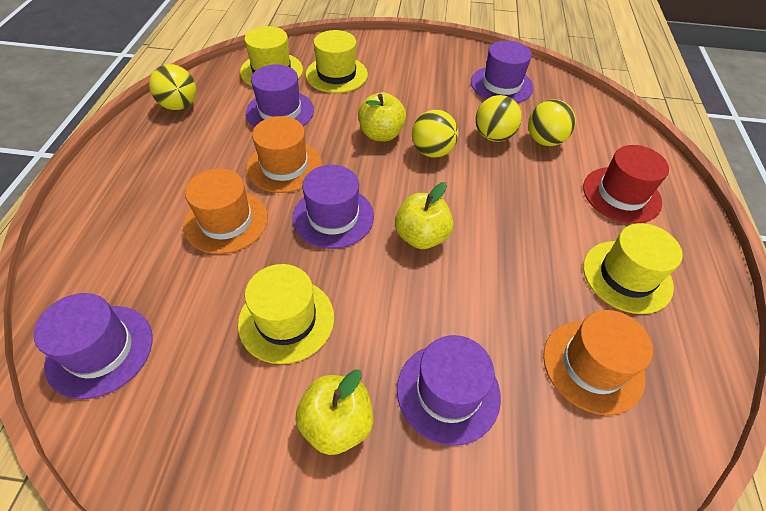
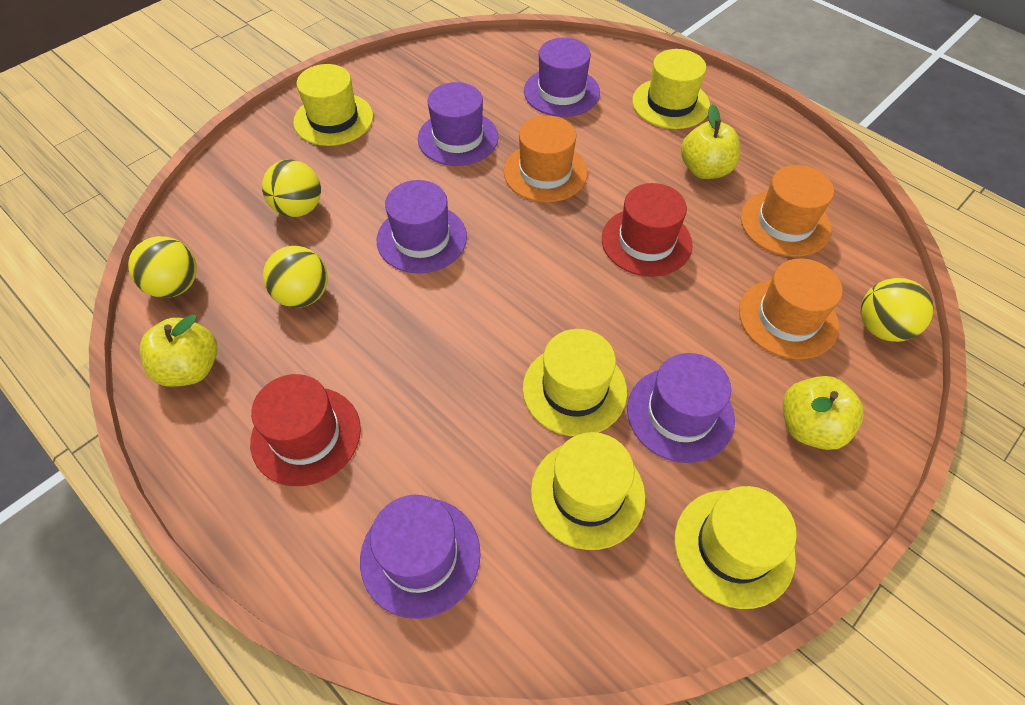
red hat: [583,145,669,224] = 1 -> [250,374,361,486] [602,183,693,277] = 2
yellow hat: [238,264,334,364] [240,26,303,86] [305,30,368,93] [583,223,683,314] = 4 -> [293,64,373,146] [523,329,627,436] [531,432,646,550] [632,49,710,129] [674,486,797,609] = 5

